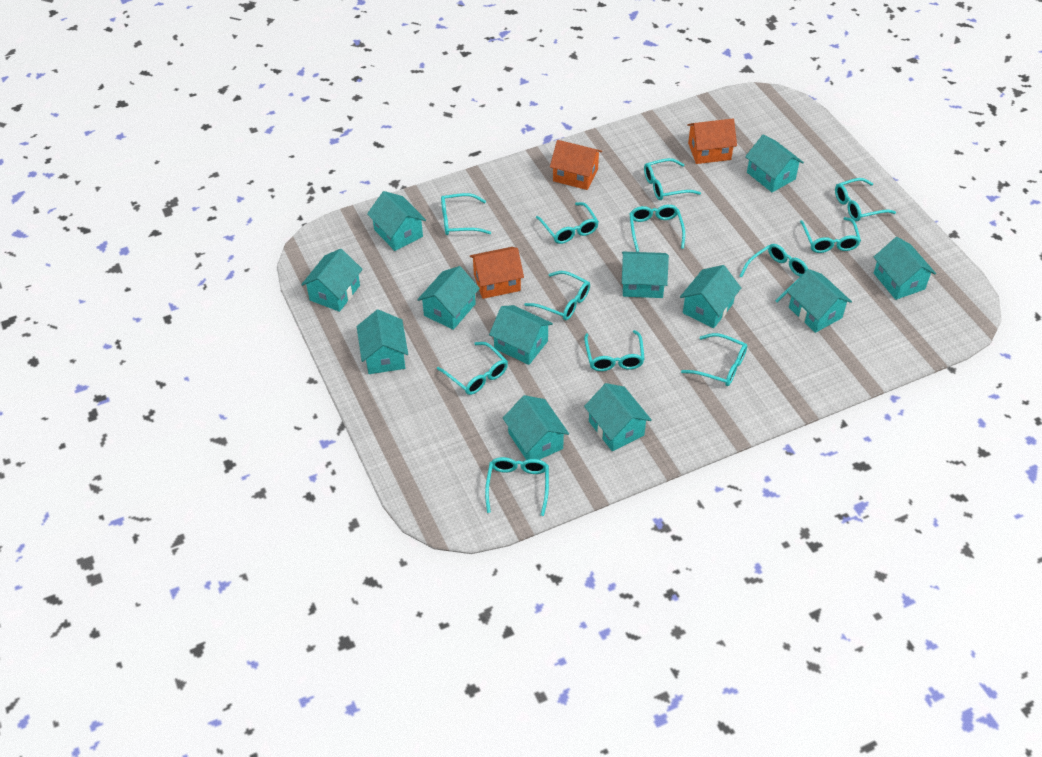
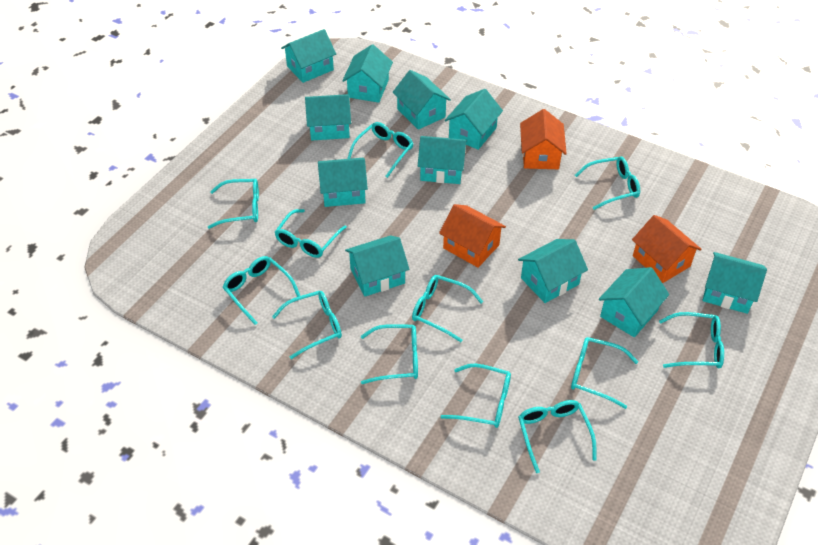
turquoise house: [301,249,363,312] [357,310,408,374] [367,191,426,251] [417,266,480,330] [489,305,553,365] [503,395,569,460] [584,383,652,451] [622,252,669,298] [680,265,741,328] [745,134,804,192] [788,269,852,333] [874,237,936,300] = 12 -> [281,29,336,83] [305,94,351,140] [318,158,368,207] [342,44,393,103] [345,235,409,297] [392,70,451,130] [418,136,467,184] [445,89,503,150] [518,239,588,303] [599,267,669,337] [703,252,767,314] = 11

